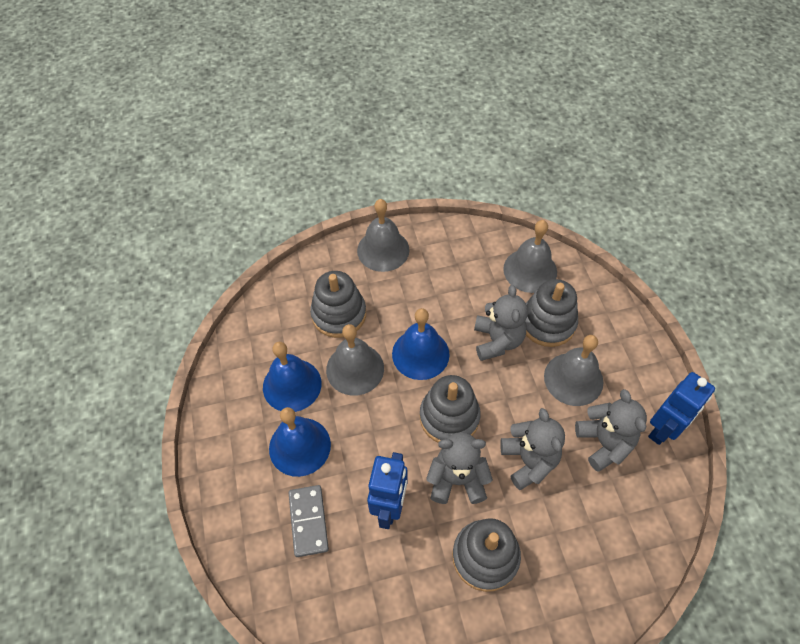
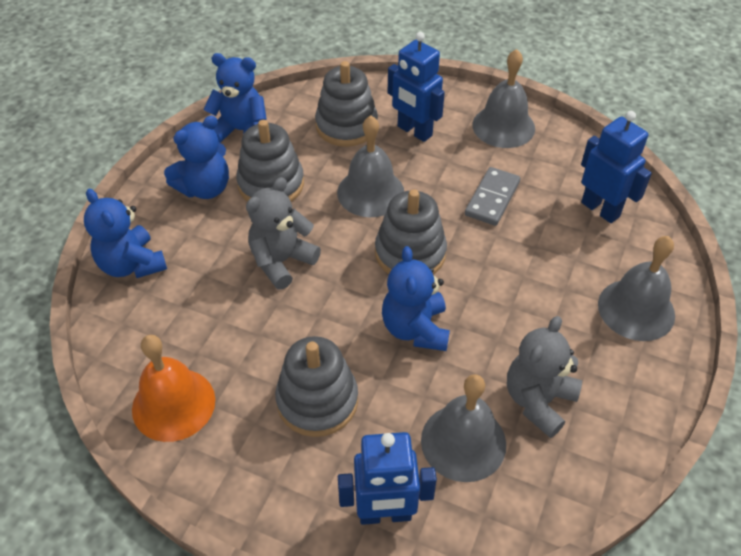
blue bell: [263,342,321,412] [269,407,331,477] [392,308,450,380] = 3 -> none = 0
blue robot: [367,452,408,529] [648,372,715,445] = 2 -> [338,432,437,525] [388,32,445,142] [581,111,652,223] = 3
blue teddy bear: none = 0 -> [84,189,167,278] [164,115,229,199] [203,53,267,143] [382,246,450,351] = 4
grey teddy bear: [426,432,493,504] [474,285,528,361] [500,408,565,490] [575,389,647,472] = 4 -> [246,177,321,290] [507,316,582,438] = 2
orange bell: none = 0 -> [132,335,215,442] = 1

